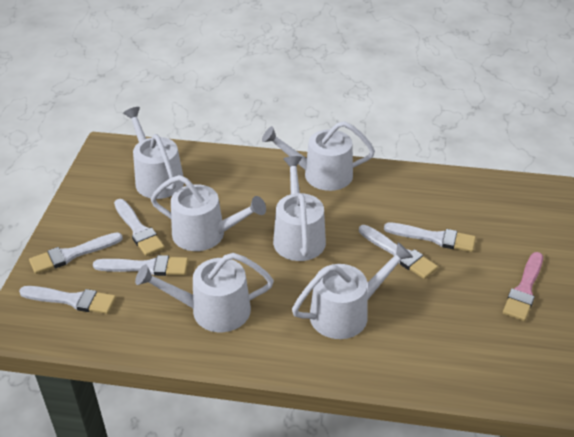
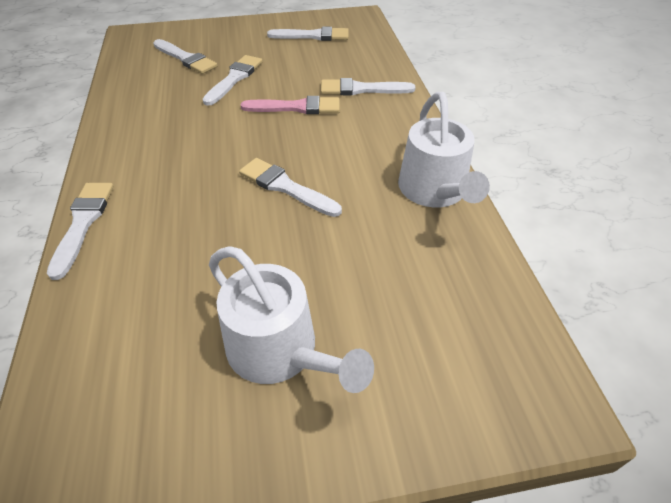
white watering can: [123,107,184,199] [135,253,274,332] [151,175,266,251] [262,121,375,191] [273,156,326,261] [292,242,413,339] = 6 -> [209,246,374,393] [398,92,490,208] = 2

